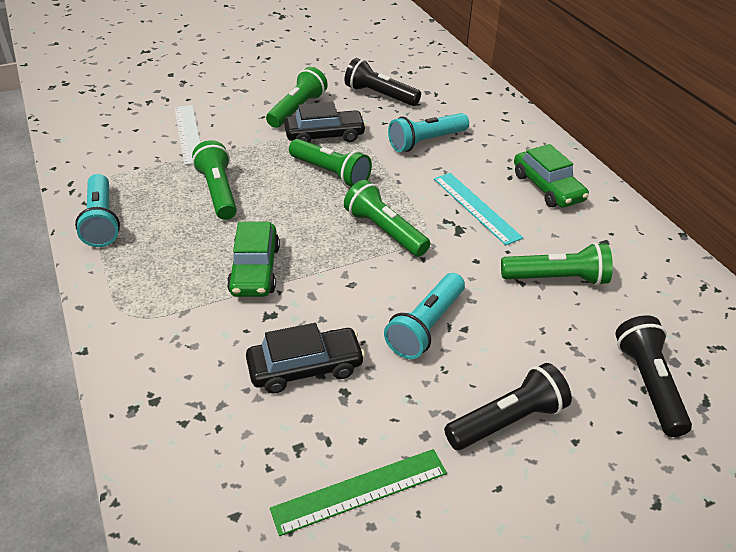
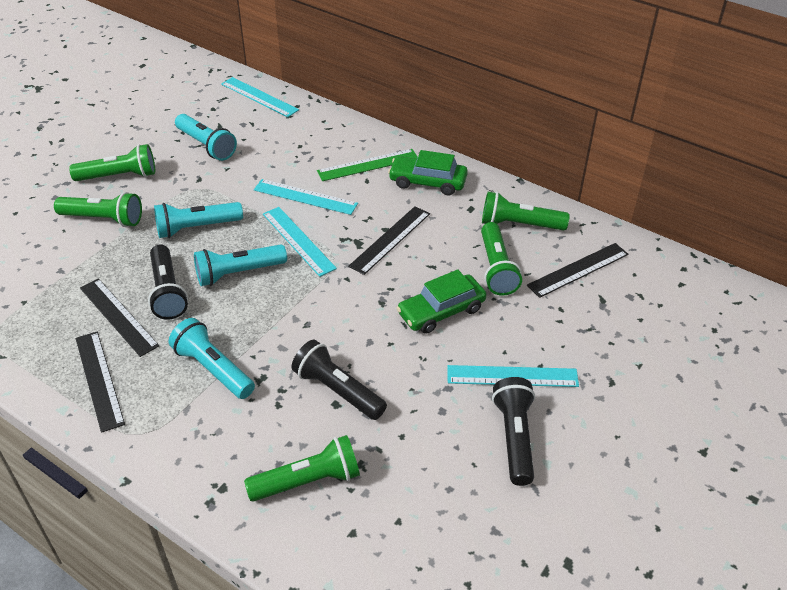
black car: [246,323,365,394] [284,102,366,143] = 2 -> none = 0
black ruler: none = 0 -> [76,332,125,433] [80,278,159,357] [348,206,430,275] [527,243,629,298] = 4
turquoise flashlight: [75,174,120,247] [384,273,465,359] [388,113,469,152] = 3 -> [154,202,243,238] [169,318,255,399] [175,114,237,161] [194,244,287,286] = 4
turquoise ruler: [434,173,523,245] = 1 -> [221,77,299,117] [254,179,358,215] [263,207,337,277] [447,365,579,387] = 4
white ruler: [175,105,201,165] = 1 -> none = 0

